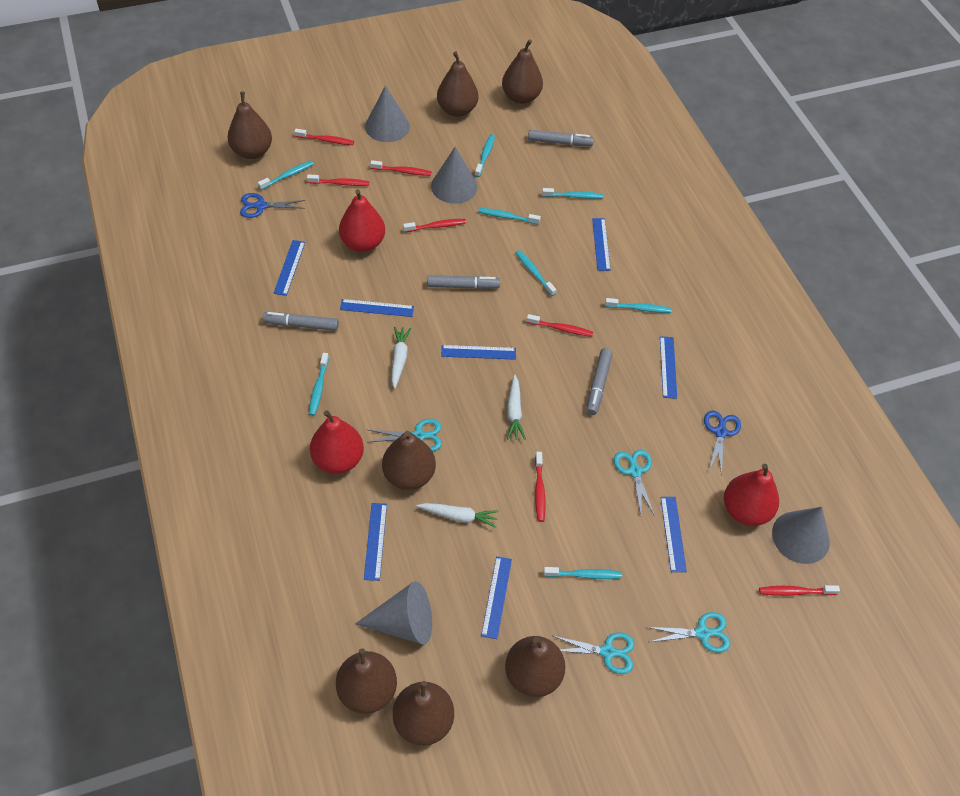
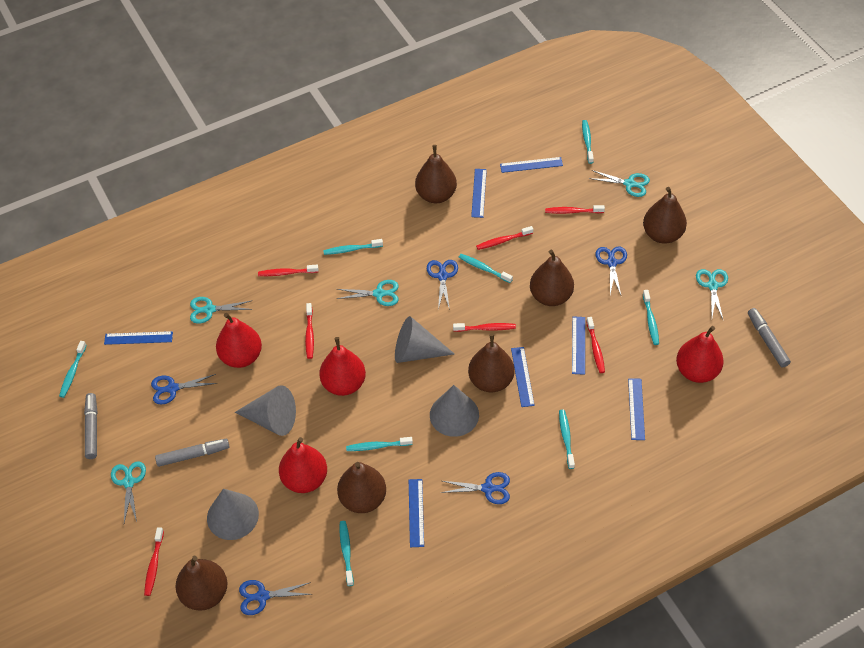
blue ruler: [273,240,305,296] [340,299,414,317] [364,503,387,581] [441,345,516,360] [481,556,512,639] [592,218,611,271] [660,336,677,399] [660,497,687,572] = 8 -> [104,331,173,345] [409,479,424,547] [471,169,487,218] [500,157,563,173] [511,347,535,407] [572,316,585,375] [628,378,645,440] = 7
blue scissors: [240,193,305,218] [704,411,741,476] = 2 -> [151,374,218,405] [239,580,311,615] [427,260,458,310] [440,472,510,504] [595,247,627,297] = 5
brown pear: [227,91,272,159] [336,648,397,714] [382,431,436,490] [393,681,454,746] [437,51,478,117] [502,39,543,104] [505,636,565,697] = 7 -> [176,556,227,611] [337,462,386,513] [415,145,457,203] [468,334,515,392] [530,250,574,306] [643,187,687,244] = 6
grey marker: [263,312,339,331] [427,275,500,289] [528,130,594,146] [586,348,612,415] = 4 -> [84,393,98,459] [155,439,229,467] [748,308,791,367] = 3
red pear: [310,410,364,474] [339,189,385,252] [724,464,779,526] = 3 -> [216,313,262,368] [279,437,327,493] [319,337,366,396] [676,326,724,383] = 4
turquoise scissors: [368,419,442,451] [553,632,634,674] [614,449,655,516] [647,612,730,653] = 4 -> [111,461,146,523] [190,297,253,324] [337,280,399,306] [589,170,650,197] [696,269,728,321] = 5
white carrot: [392,327,411,389] [417,503,499,528] [507,374,526,440] = 3 -> none = 0

